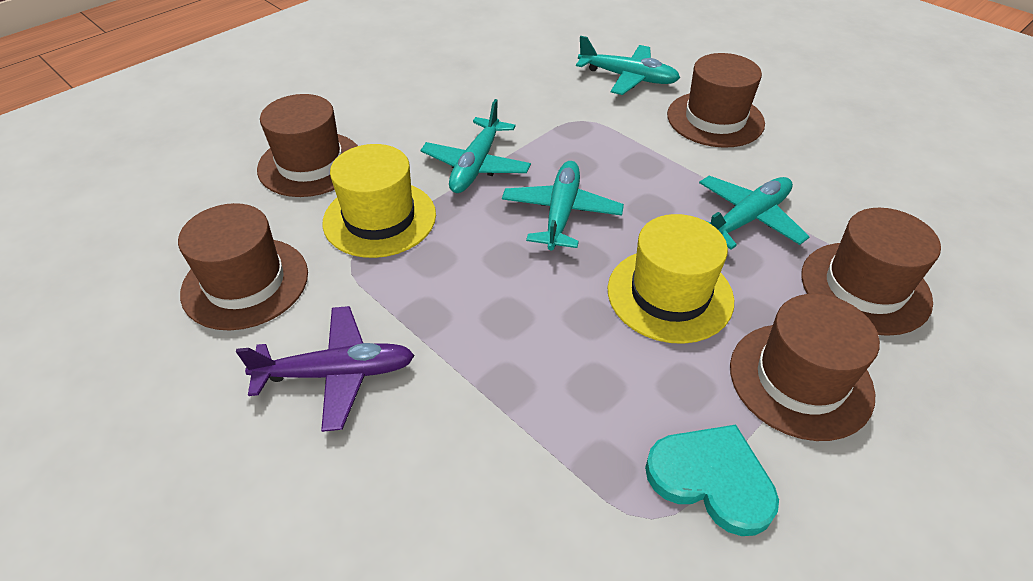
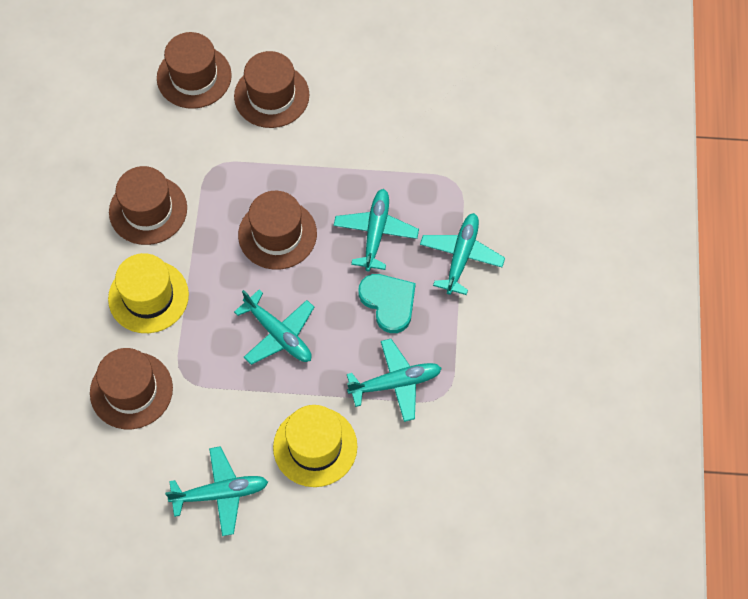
purple plane: [236,306,415,432] = 1 -> none = 0
turquoise plane: [420,99,531,193] [502,161,624,251] [576,36,680,95] [699,176,810,250] = 4 -> [165,446,268,536] [234,289,314,365] [334,189,419,271] [347,339,442,422] [420,213,505,295] = 5

